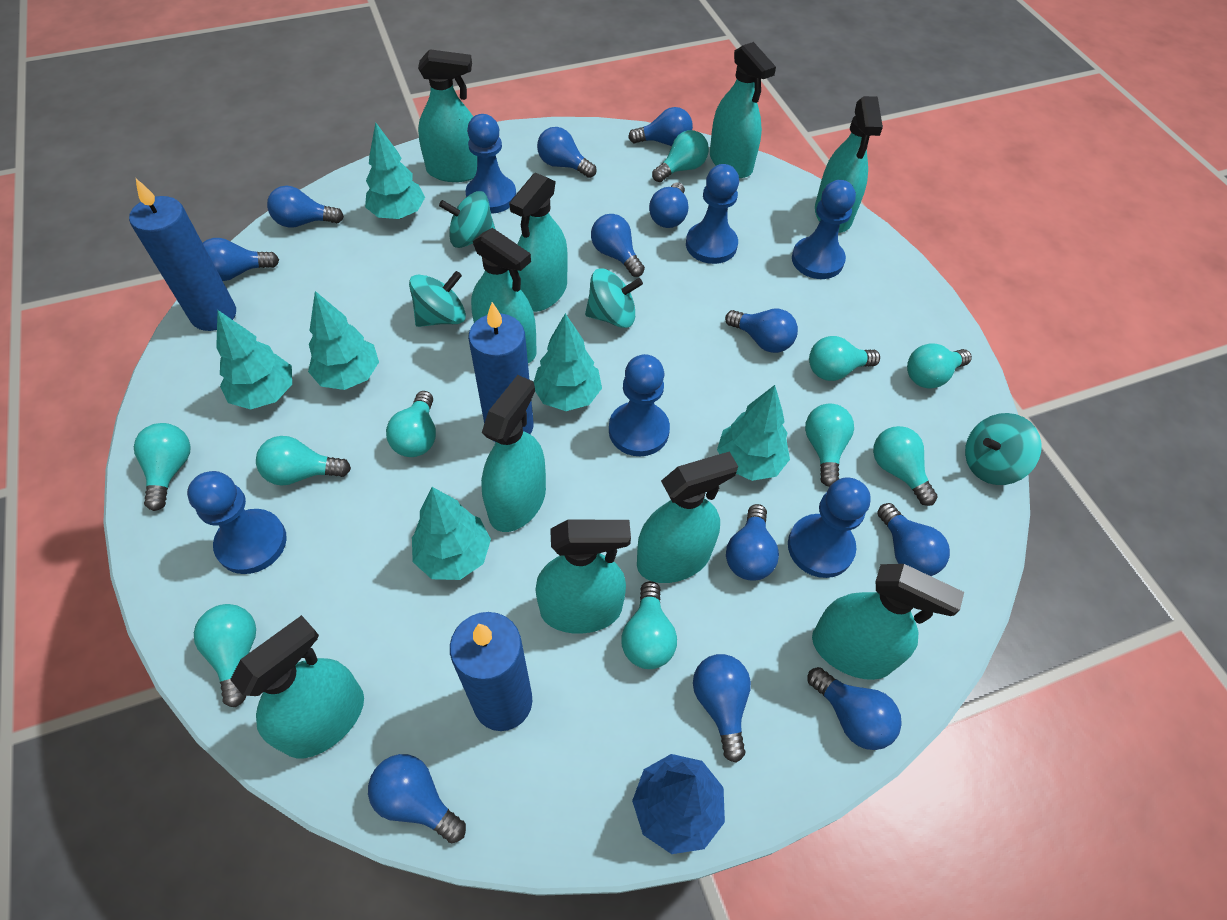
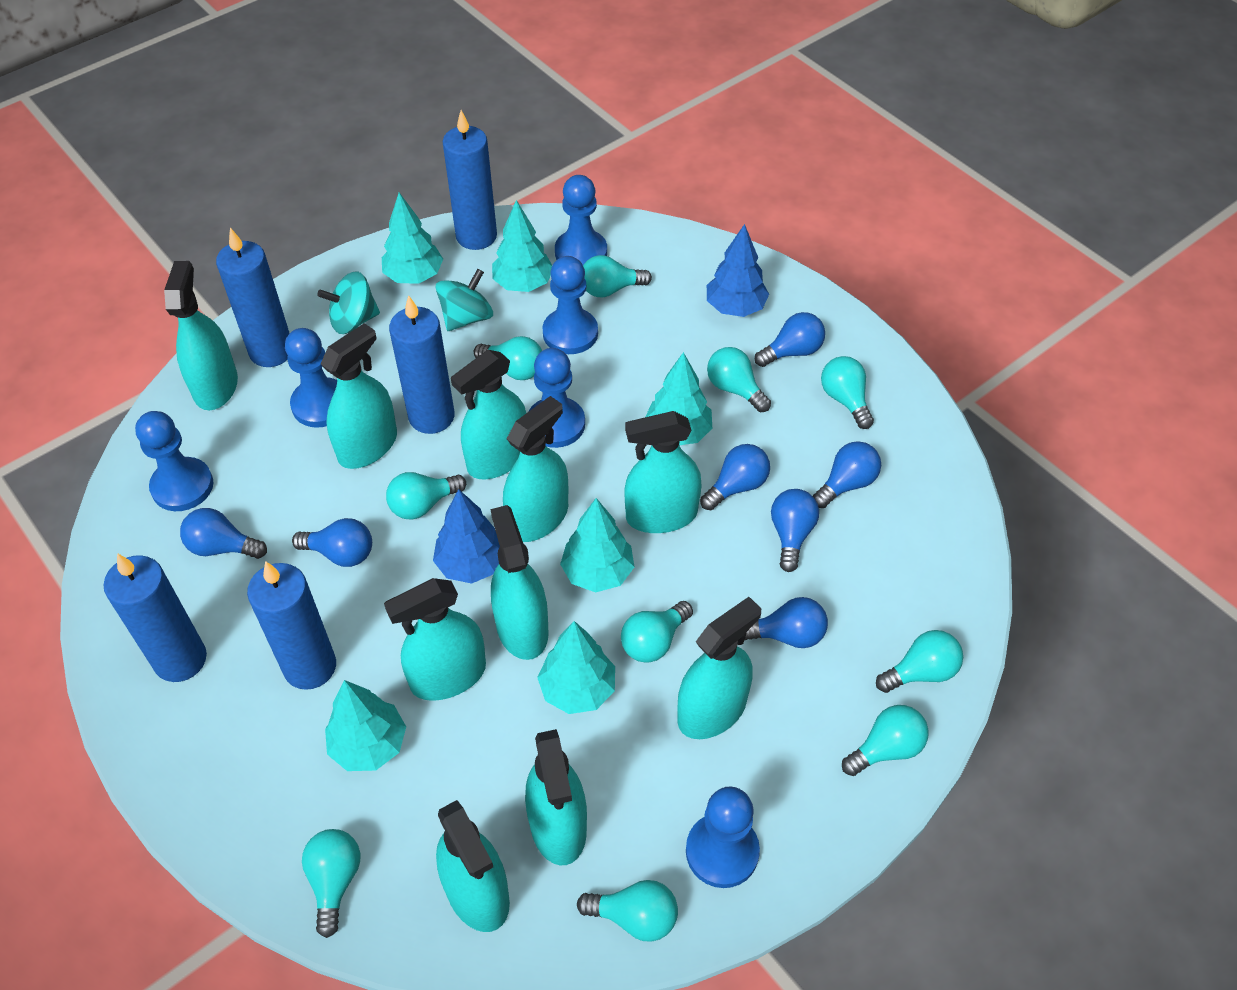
blue candle: [129,179,236,331] [450,612,532,731] [468,302,534,442] = 3 -> [103,553,207,682] [216,228,290,367] [247,561,336,690] [389,295,455,434] [443,110,497,250] = 5
blue light bulb: [203,238,279,281] [267,186,344,228] [368,754,466,843] [537,127,597,178] [591,214,645,277] [628,107,693,146] [649,182,688,228] [693,654,751,763] [725,309,798,353] [726,504,779,581] [807,667,902,750] [877,503,950,576] = 12 -> [180,508,267,559] [292,518,372,567] [700,444,770,510] [745,597,828,648] [755,312,825,367] [771,489,819,572] [813,441,881,508] = 7
blue tree: [632,754,725,854] = 1 -> [433,489,500,584] [707,224,769,317] = 2
turquoise spinning top: [409,271,466,327] [439,191,496,248] [585,268,643,328] [965,413,1042,485] = 4 -> [317,272,380,334] [435,269,493,331] = 2

